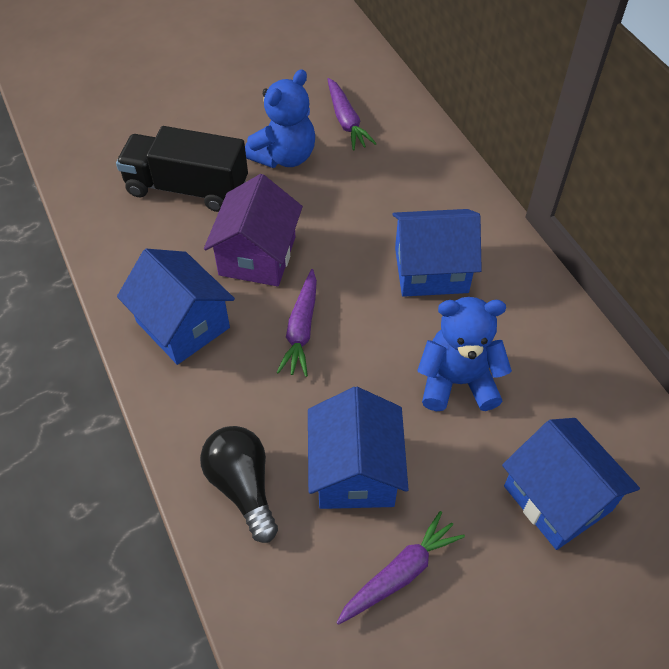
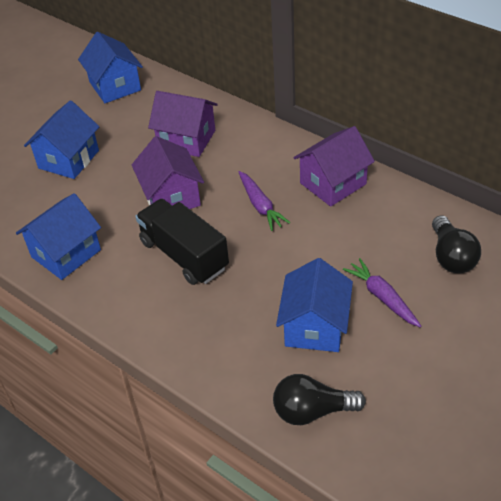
black light bulb: [200,426,278,543] = 1 -> [273,374,366,425] [432,215,481,273] = 2
blue teddy bear: [245,69,315,168] [417,297,512,411] = 2 -> none = 0
purple carrot: [277,269,317,377] [328,78,377,150] [336,511,465,625] = 3 -> [239,171,290,231] [343,258,421,327] = 2
purple house: [204,174,303,287] = 1 -> [132,136,204,209] [148,91,218,157] [293,126,375,207] = 3

